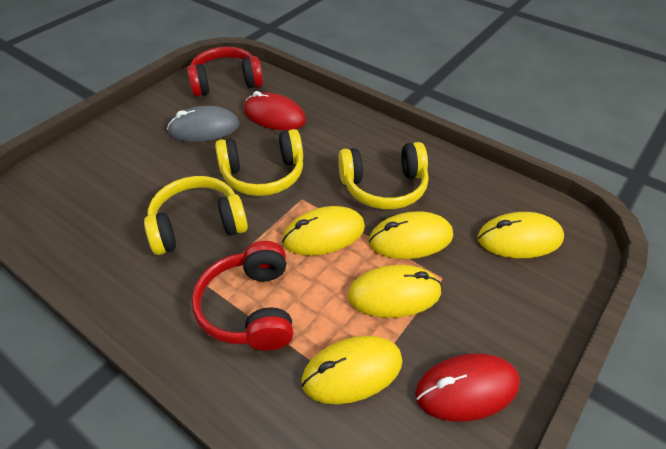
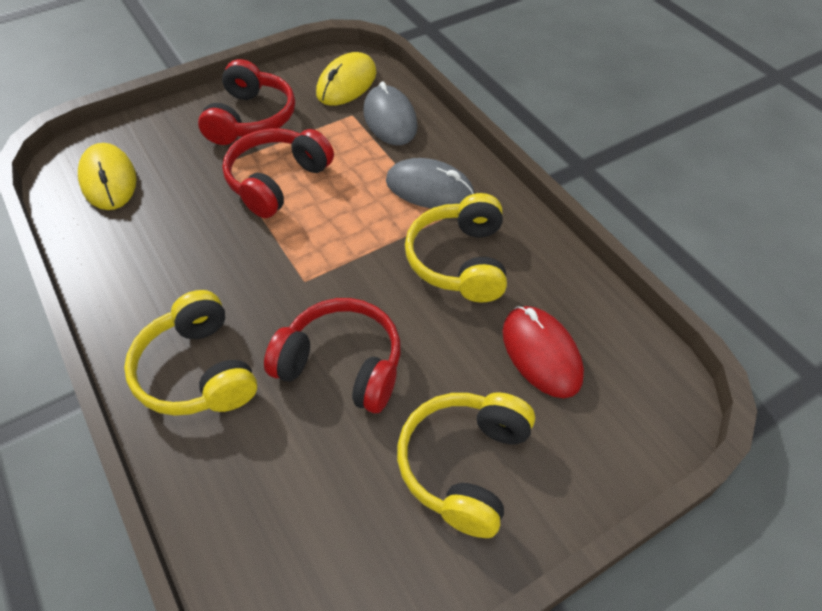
grey mouse: [167,106,240,142] = 1 -> [363,81,418,145] [386,158,474,209] = 2
red headphones: [187,47,263,96] [192,241,294,351] = 2 -> [198,59,295,145] [222,128,334,218] [264,298,401,413] = 3
red mouse: [244,91,306,130] [415,353,520,422] = 2 -> [503,306,584,398] = 1
yellow mouse: [282,206,365,256] [301,335,403,404] [348,265,442,318] [369,211,453,259] [477,212,564,258] = 5 -> [78,143,136,210] [316,52,377,106] = 2

